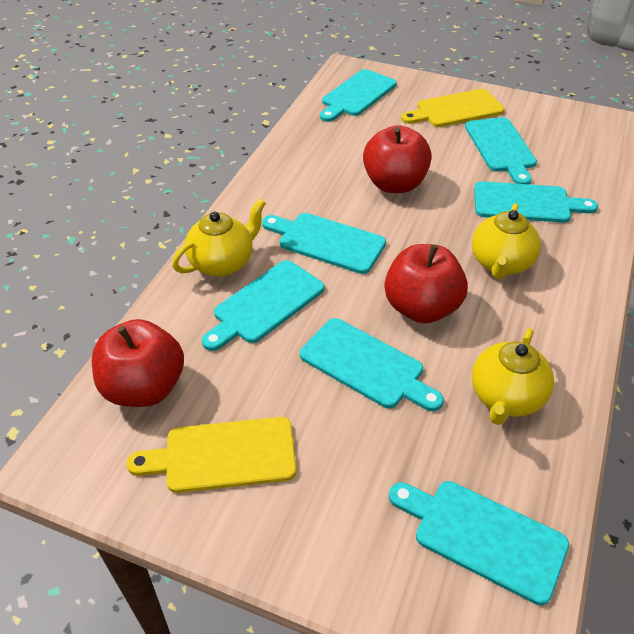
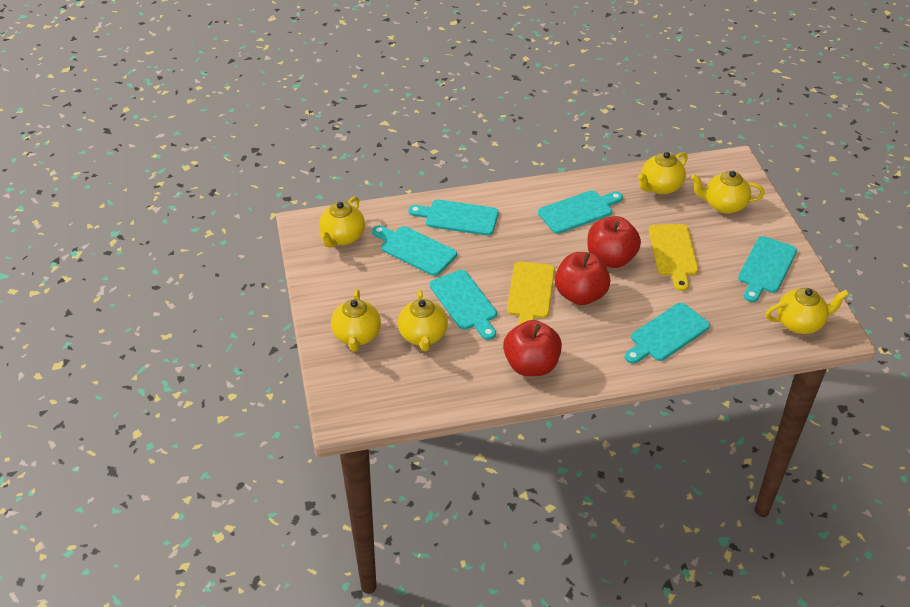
turquoise cutting board: [202,260,324,351] [262,213,386,274] [300,318,444,411] [320,69,397,122] [389,481,569,605] [465,117,537,184] [474,181,598,223] = 7 -> [372,225,457,276] [408,200,499,236] [430,270,497,340] [538,190,623,234] [625,303,710,364] [738,236,797,302] = 6
yellow teapot: [172,199,266,277] [472,203,541,279] [472,328,554,425] = 3 -> [319,196,365,248] [331,289,381,351] [398,289,448,351] [638,152,688,195] [691,171,765,214] [766,288,849,334] = 6

